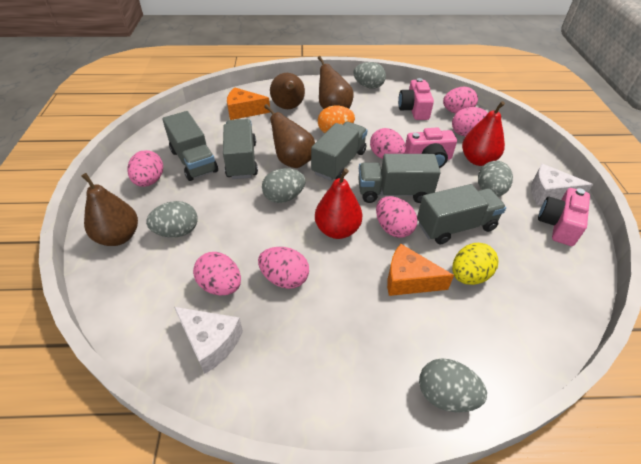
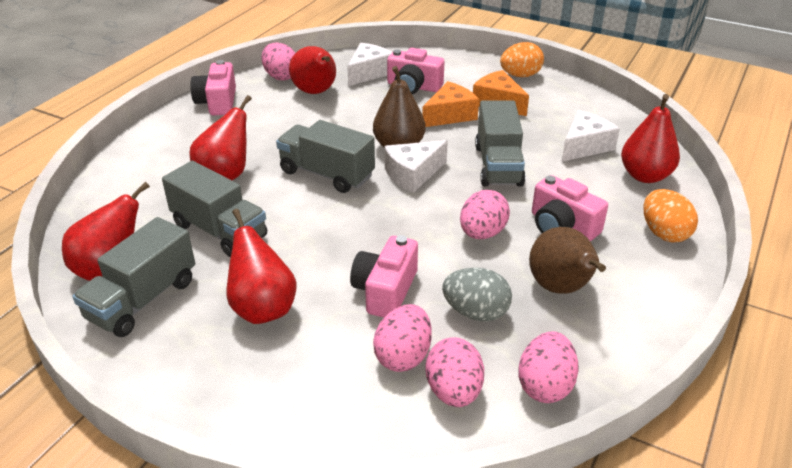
brown pear: [82,173,138,246] [264,104,315,168] [270,73,305,109] [318,56,354,109] = 4 -> [373,66,426,147] [529,227,606,294] = 2
grey egg: [146,201,197,238] [262,168,306,203] [353,62,386,89] [419,358,487,412] [478,161,513,197] = 5 -> [442,268,512,322] = 1
grey truck: [162,111,218,181] [223,119,258,179] [311,122,368,181] [358,154,441,203] [417,184,506,244] = 5 -> [72,217,195,337] [162,161,267,257] [276,120,375,193] [475,101,526,187] = 4
orange egg: [318,106,355,133] = 1 -> [500,42,544,77] [644,189,698,242] = 2
pink camera: [398,78,434,120] [405,127,457,168] [538,188,590,246] = 3 -> [190,60,236,115] [350,235,418,318] [387,48,445,95] [532,175,608,241] = 4
pink egg: [128,150,163,187] [193,252,241,295] [258,247,309,289] [370,128,406,159] [376,196,417,238] [443,87,478,114] [452,107,488,136] = 7 -> [262,42,295,80] [373,304,432,372] [426,337,484,407] [460,190,510,239] [518,331,579,403] = 5
red pear: [315,168,363,239] [462,101,505,166] = 2 -> [62,182,150,281] [189,95,252,180] [227,209,297,324] [289,46,336,94] [621,94,680,183] = 5
white cheese: [174,307,243,374] [531,164,593,205] = 2 -> [347,43,392,86] [384,140,448,193] [562,110,620,162] = 3
yellow egg: [452,243,498,285] = 1 -> none = 0

